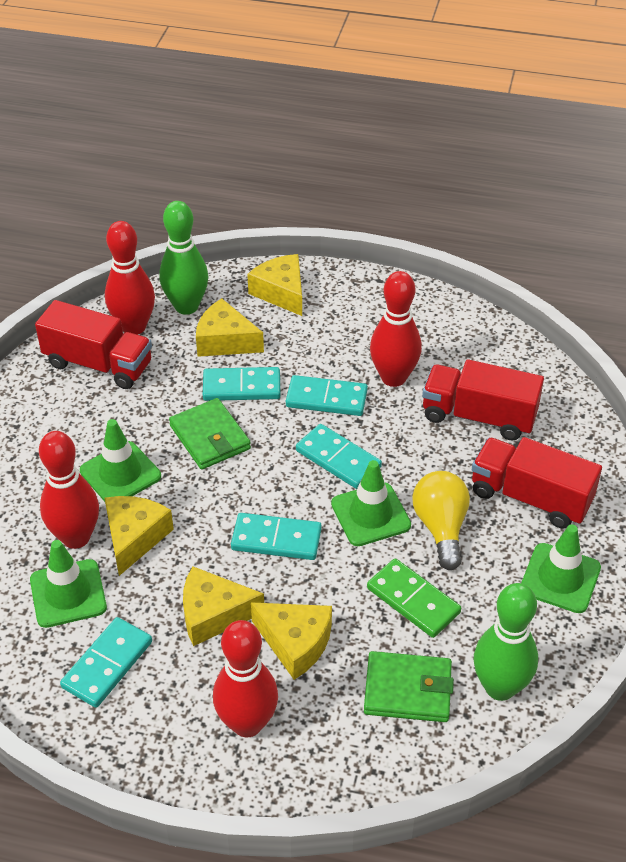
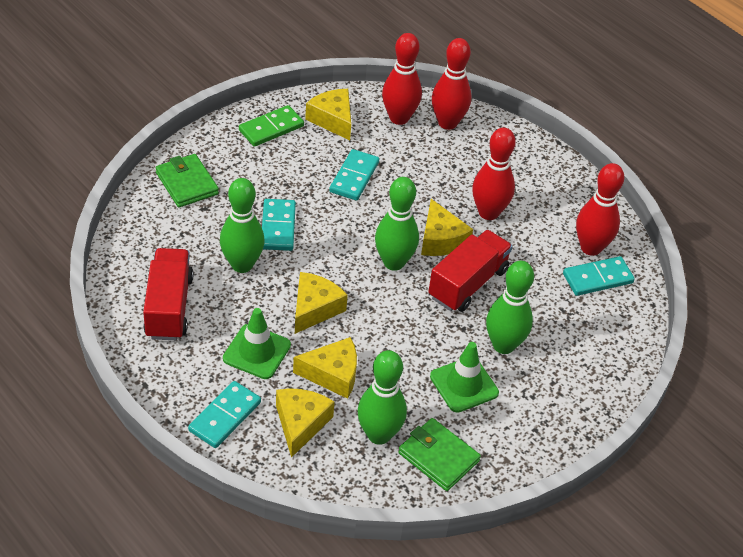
green bowling pin: [159,201,208,315] [474,583,538,701] = 2 -> [220,178,264,273] [357,350,407,445] [375,177,419,271] [486,261,534,354] = 4
green traffic cone: [30,540,107,628] [80,419,161,502] [331,460,411,546] [521,524,601,613] = 4 -> [223,308,291,379] [430,342,499,413] = 2
red truck: [35,300,152,389] [422,359,544,440] [472,437,602,528] = 3 -> [143,248,193,340] [428,230,513,312] = 2
turquoise domino: [60,617,152,708] [203,367,281,401] [231,513,322,560] [286,375,368,416] [296,424,382,489] = 5 -> [188,381,261,448] [262,199,296,251] [329,149,379,201] [563,256,635,296] = 4
yellow light bulb: [412,471,470,570] = 1 -> none = 0

